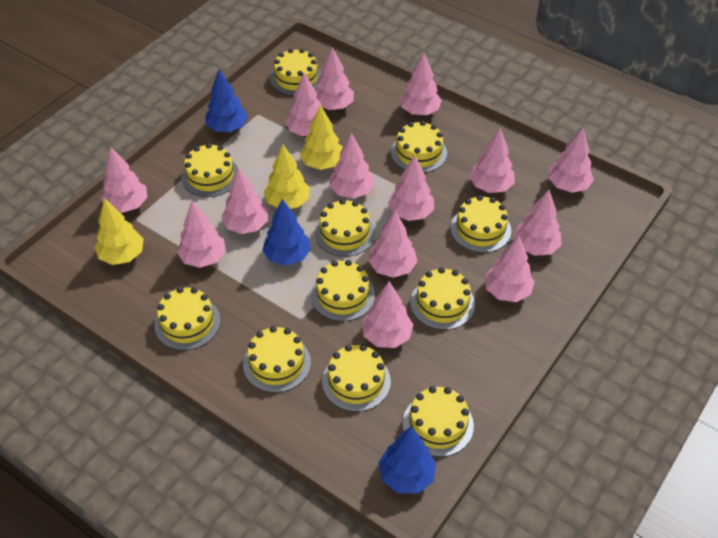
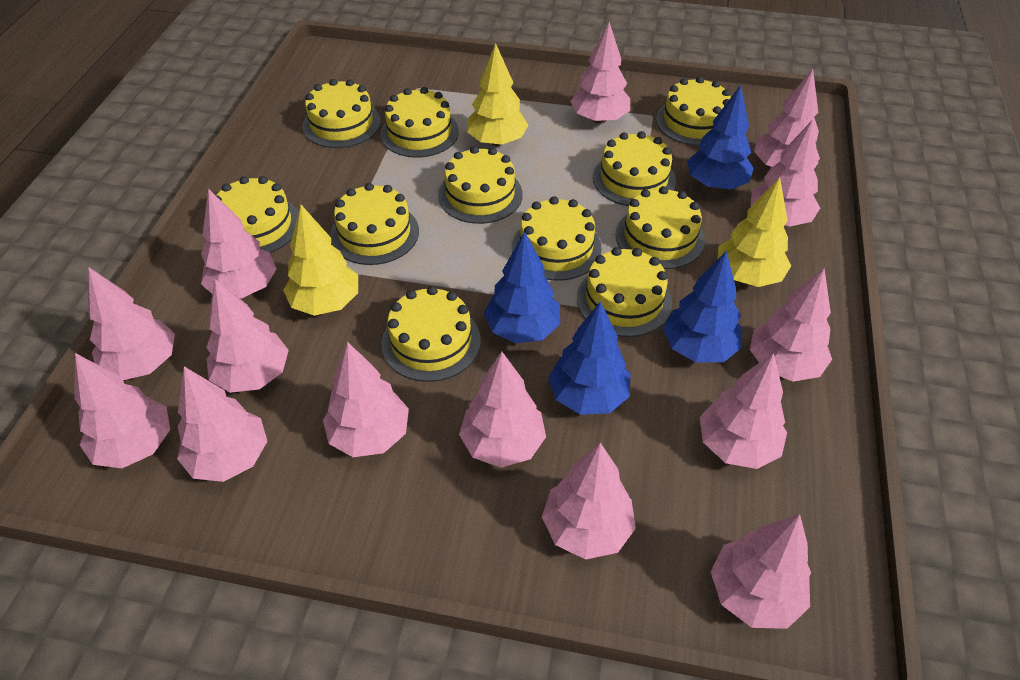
blue tree: [205,69,248,132] [262,199,311,266] [378,427,436,493] = 3 -> [484,231,560,343] [549,301,630,415] [663,251,742,363] [687,85,754,189] = 4

